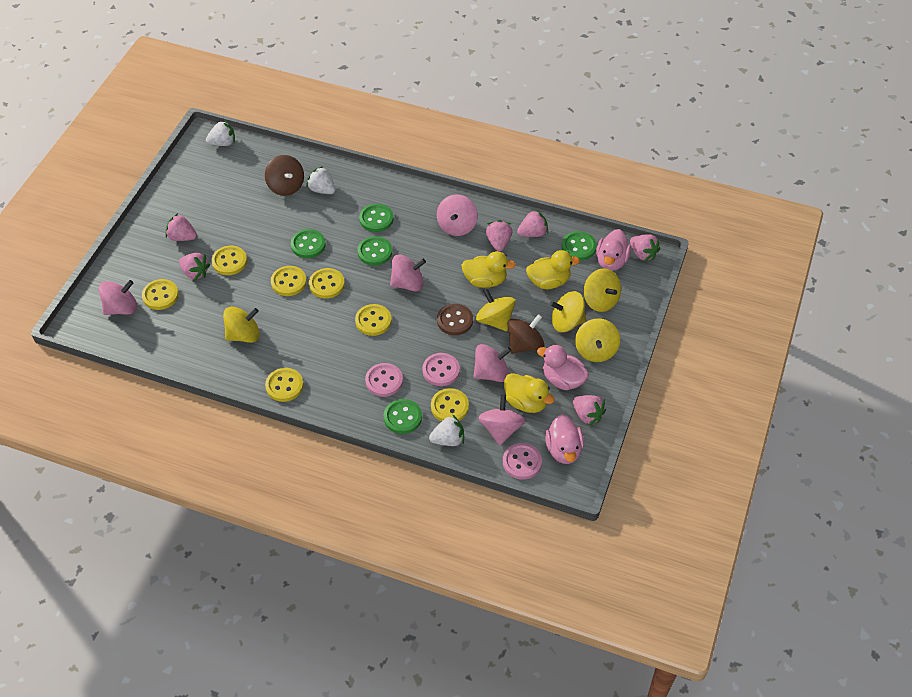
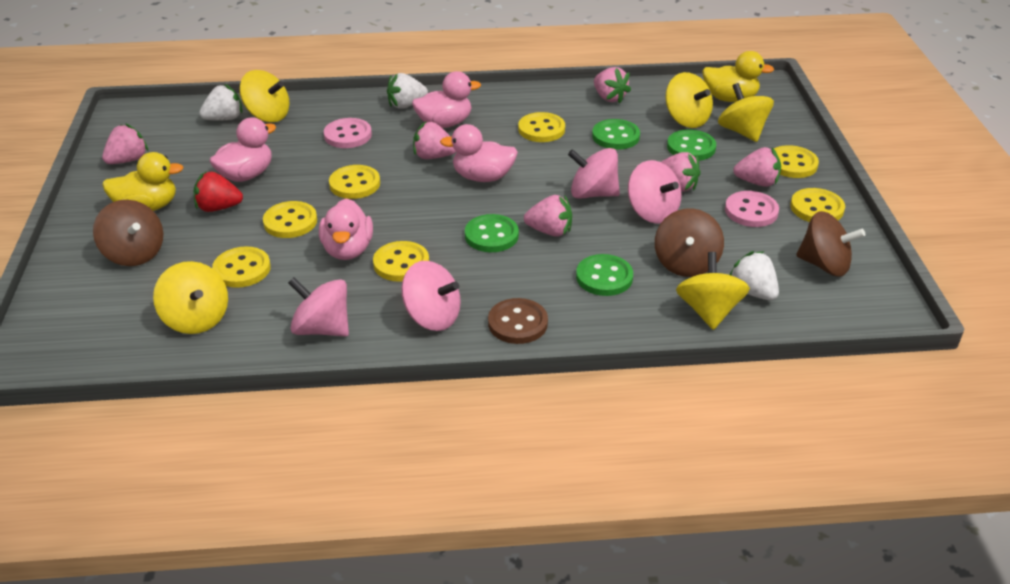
brown spinning top: [265,155,304,196] [507,314,544,354] = 2 -> [93,200,163,266] [655,209,724,277] [796,211,865,277] = 3
green button: [291,229,326,258] [357,236,392,266] [359,204,393,232] [384,399,422,434] [562,231,597,261] = 5 -> [465,214,519,252] [576,254,633,296] [592,119,640,150] [667,130,716,161] = 4
pink button: [365,363,403,397] [422,353,460,386] [503,443,542,480] = 3 -> [324,118,372,148] [725,191,779,227] = 2
pink duck: [537,345,589,390] [545,414,584,464] [596,229,631,271] = 3 -> [209,117,276,182] [319,198,373,260] [412,71,481,128] [440,124,518,182] = 4
pink spinning top: [99,280,137,315] [390,255,426,292] [437,194,478,236] [473,344,511,382] [478,395,525,445] = 5 -> [288,277,349,337] [401,261,461,331] [568,148,620,199] [628,160,682,224] = 4
red strawberry: none = 0 -> [194,172,243,212] = 1
yellow duck: [461,251,516,288] [504,373,555,413] [526,250,580,289] = 3 -> [102,152,184,211] [702,51,774,102] = 2

